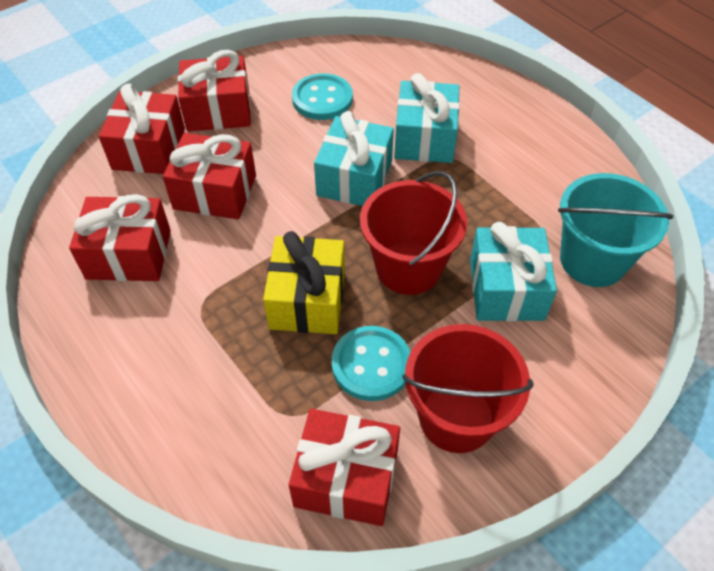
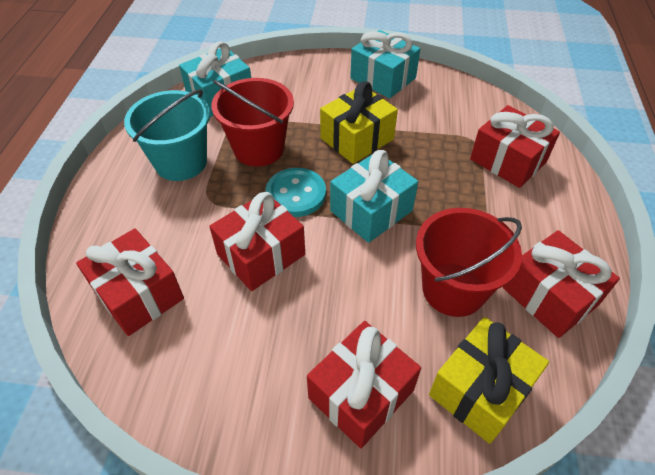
turquoise button: [292,73,353,120] [332,326,411,401] = 2 -> [266,168,326,217] = 1
yellow gift: [263,231,345,334] = 1 -> [320,81,398,164] [429,317,549,444] = 2

